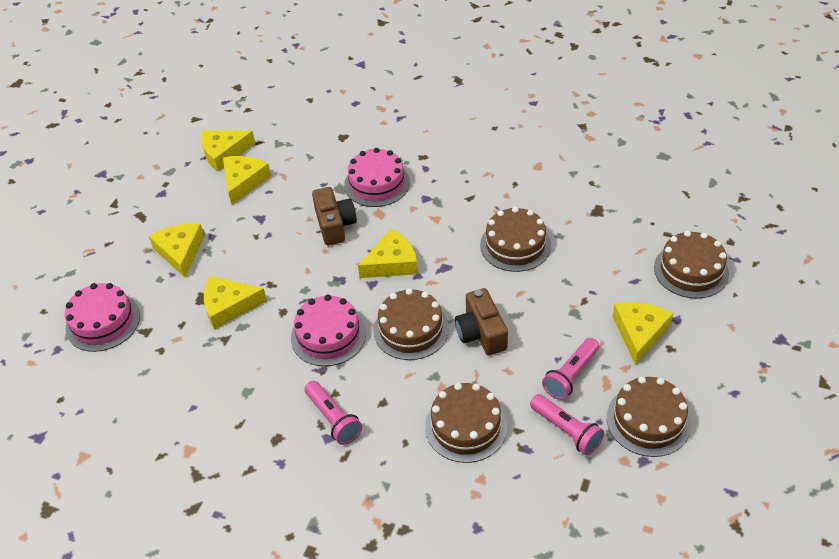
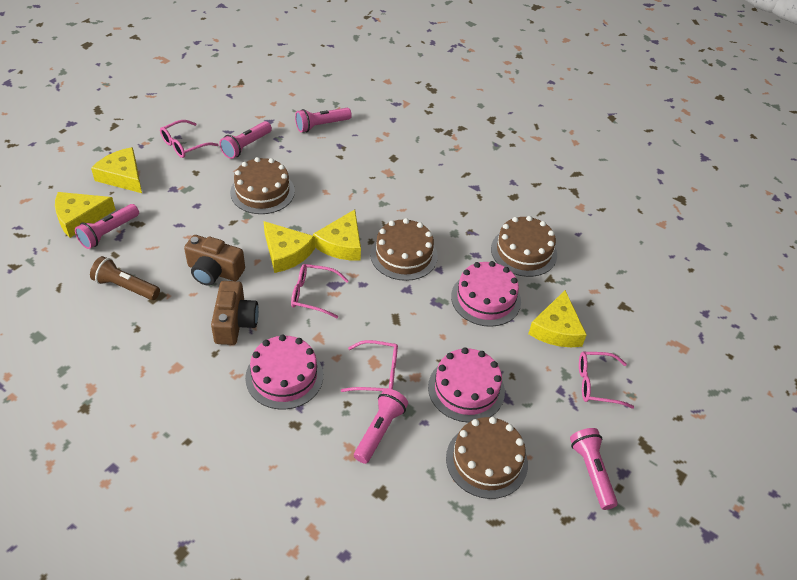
brown cake: [373,288,449,360] [425,383,507,463] [480,207,551,272] [607,376,691,457] [654,231,729,299] = 5 -> [230,157,295,214] [370,218,438,281] [446,417,528,499] [491,216,557,277] = 4
brown flashlight: none = 0 -> [90,256,160,300] = 1
pink flashlight: [305,381,362,445] [530,394,604,455] [542,338,599,400] = 3 -> [75,204,139,249] [219,121,272,159] [295,108,352,132] [354,389,408,464] [570,428,618,510] = 5
pink glasses: none = 0 -> [160,120,218,158] [291,264,349,319] [341,340,398,392] [579,352,634,409] = 4
yellow cheese: [149,224,204,277] [201,130,255,171] [204,276,267,330] [223,156,271,205] [358,229,418,278] [613,302,673,365] = 6 -> [55,192,116,238] [91,147,142,193] [264,221,315,273] [313,209,361,260] [528,290,587,347] = 5

